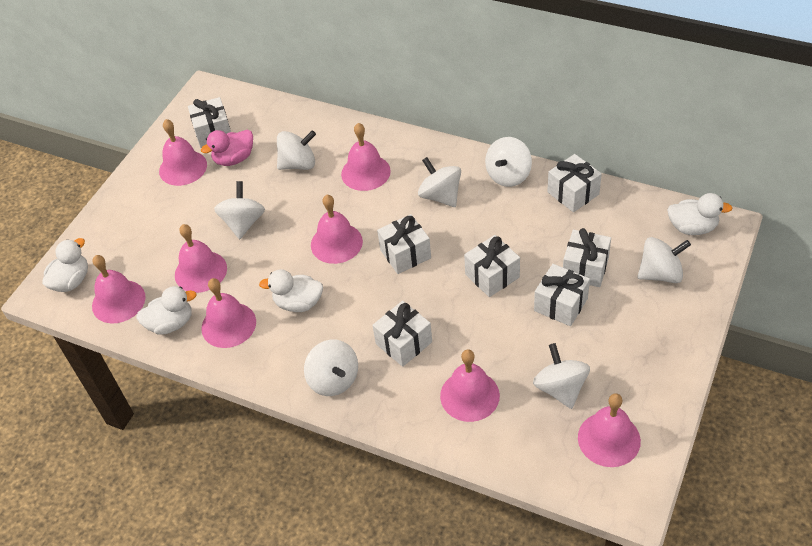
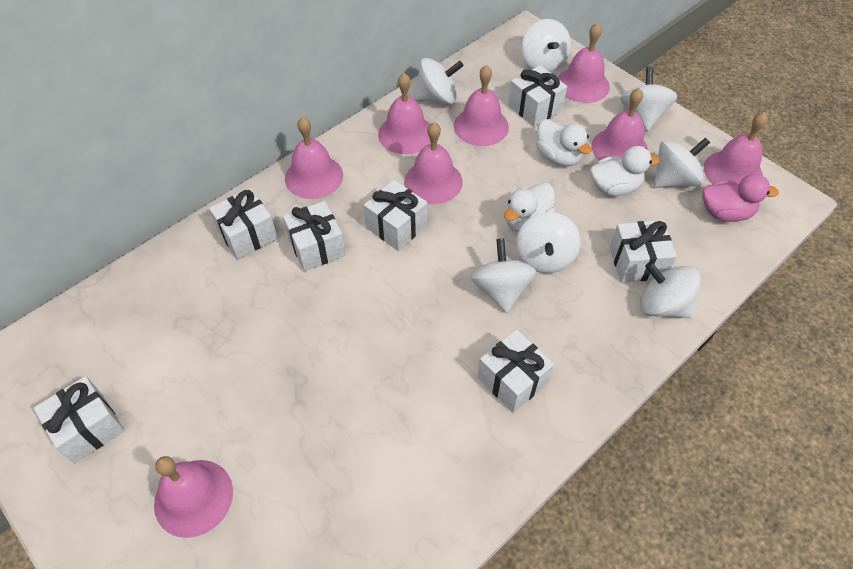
white duck: [42,238,88,292] [136,286,197,335] [259,269,323,312] [667,193,732,235] = 4 -> [504,183,556,232] [536,119,592,166] [590,146,660,196] = 3

